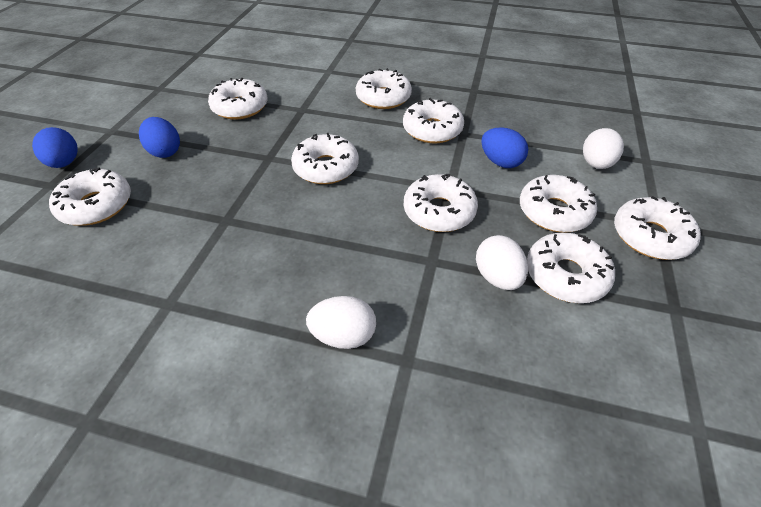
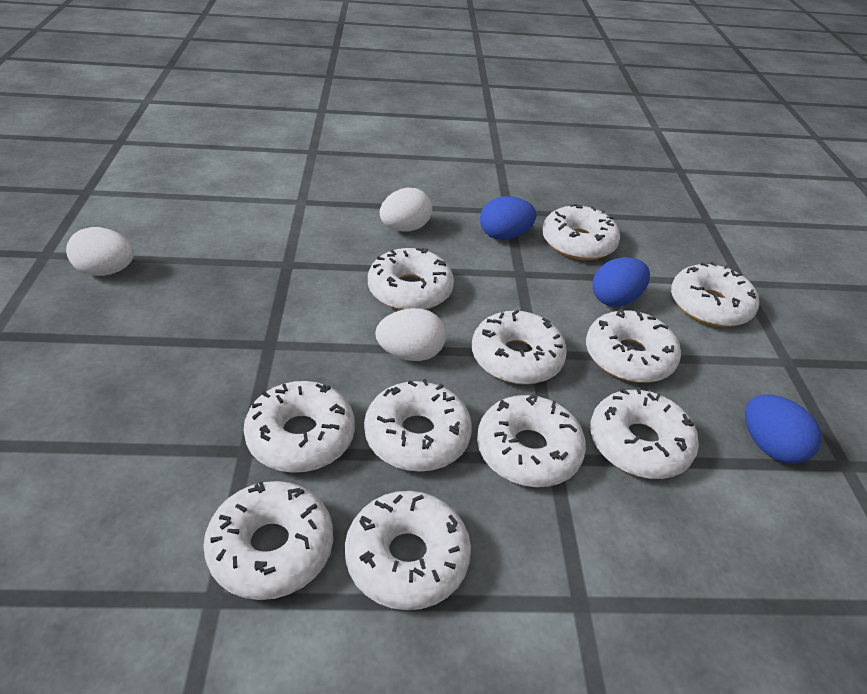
white donut: [49,167,131,226] [208,78,268,119] [291,133,359,184] [356,68,412,109] [403,98,464,144] [404,174,478,232] [520,175,597,232] [527,233,615,303] [614,196,701,260] = 9 -> [203,481,333,600] [243,381,355,473] [345,491,471,610] [364,379,472,472] [368,248,454,310] [472,310,567,385] [477,394,586,487] [542,204,620,260] [586,309,681,383] [590,387,699,479] [671,262,759,327] = 11

